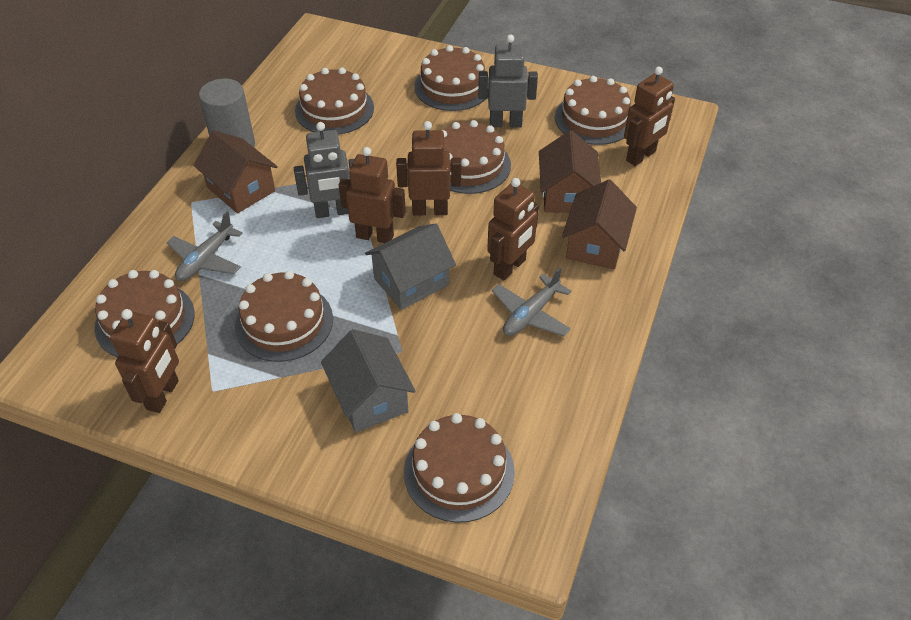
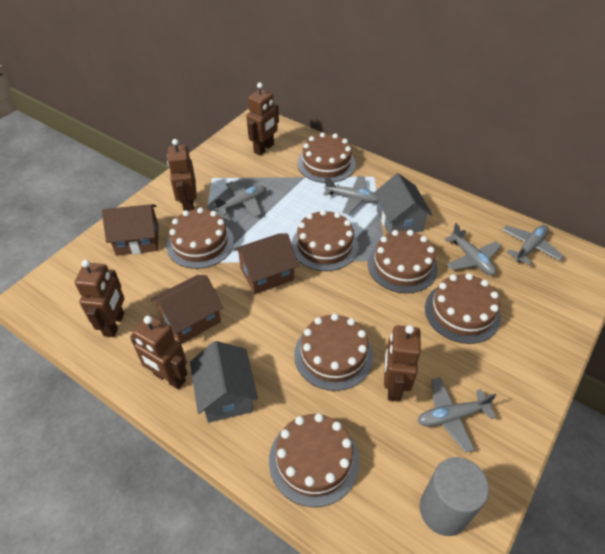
grey plane: [166,212,243,281] [492,267,571,336] = 2 -> [212,181,266,217] [323,176,378,215] [417,377,496,453] [445,223,501,275] [502,225,564,265] = 5
grey robot: [294,122,354,218] [478,34,538,127] = 2 -> none = 0

